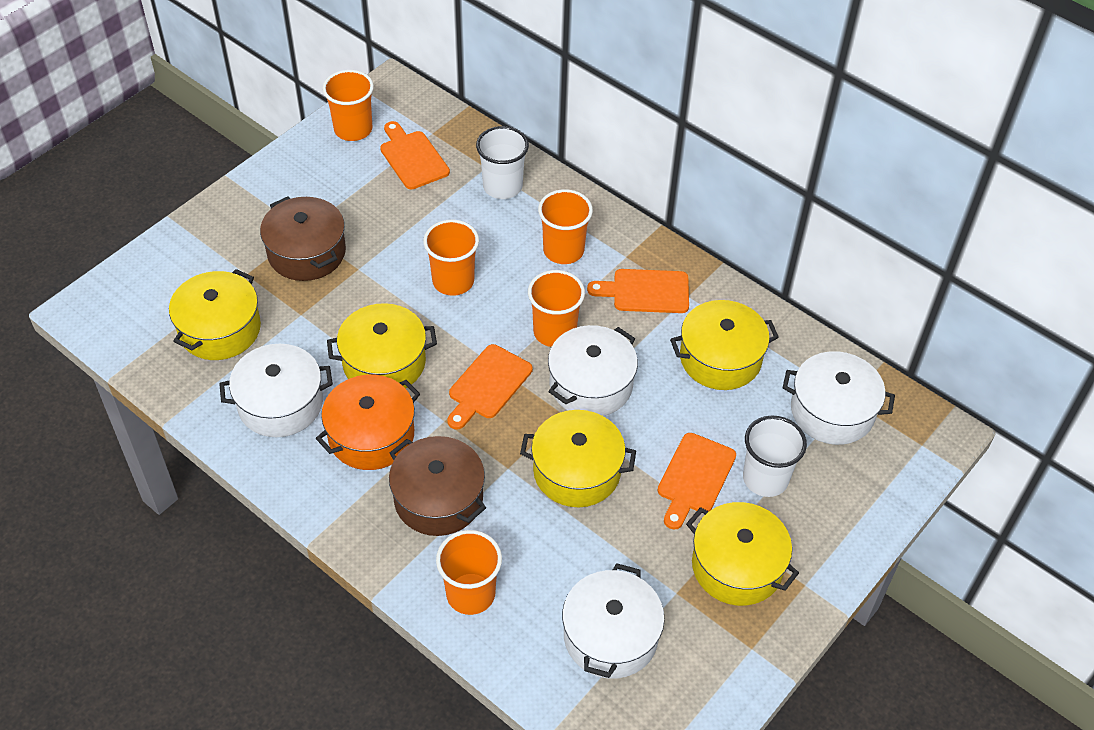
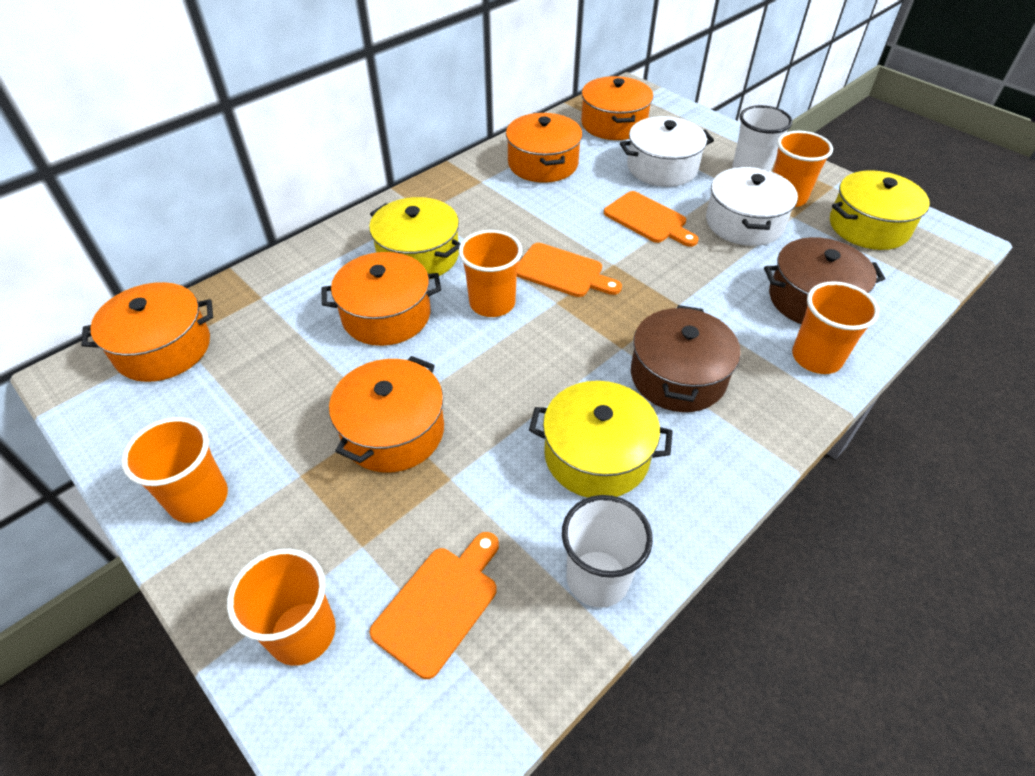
orange cutting board: [380,121,450,189] [447,344,532,429] [587,269,689,313] [657,433,736,529] = 4 -> [370,532,499,679] [517,243,622,297] [604,191,699,247] = 3
orange pot: [316,375,420,470] = 1 -> [81,282,213,382] [322,252,441,346] [329,356,444,473] [506,113,582,183] [581,76,653,140] = 5
white pot: [219,344,333,437] [548,325,638,416] [562,563,665,679] [782,351,895,445] = 4 -> [620,116,714,187] [706,167,798,246] = 2
yellow pot: [169,269,261,360] [327,303,437,388] [520,410,636,507] [670,300,779,390] [686,502,799,606] = 5 -> [369,197,461,279] [529,381,673,498] [830,170,930,250] = 3

